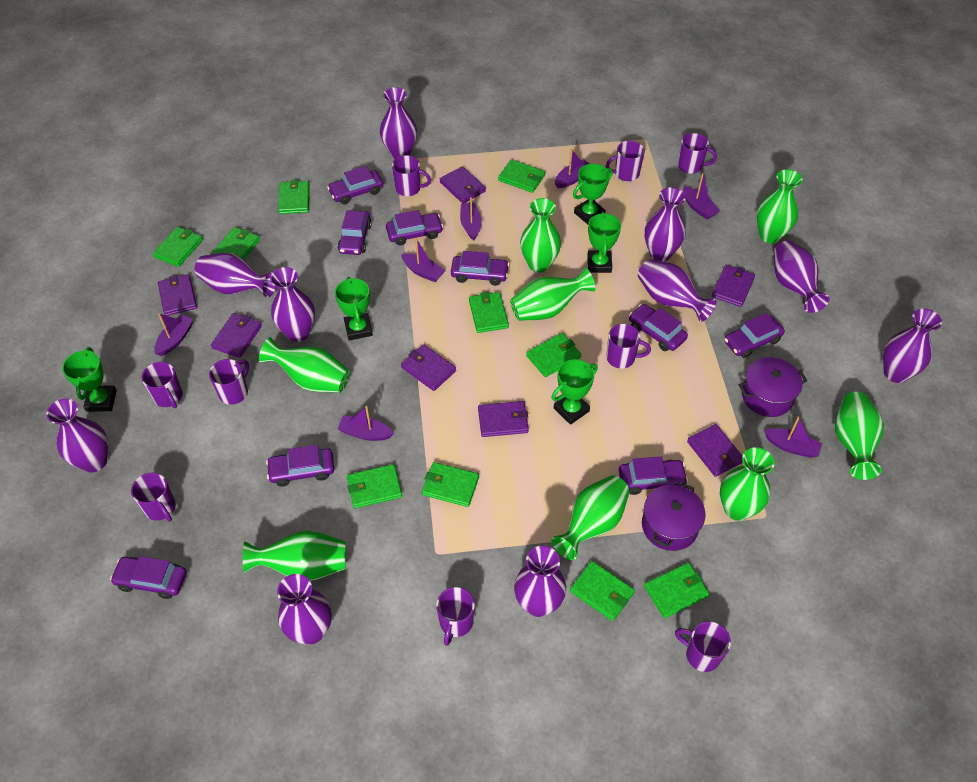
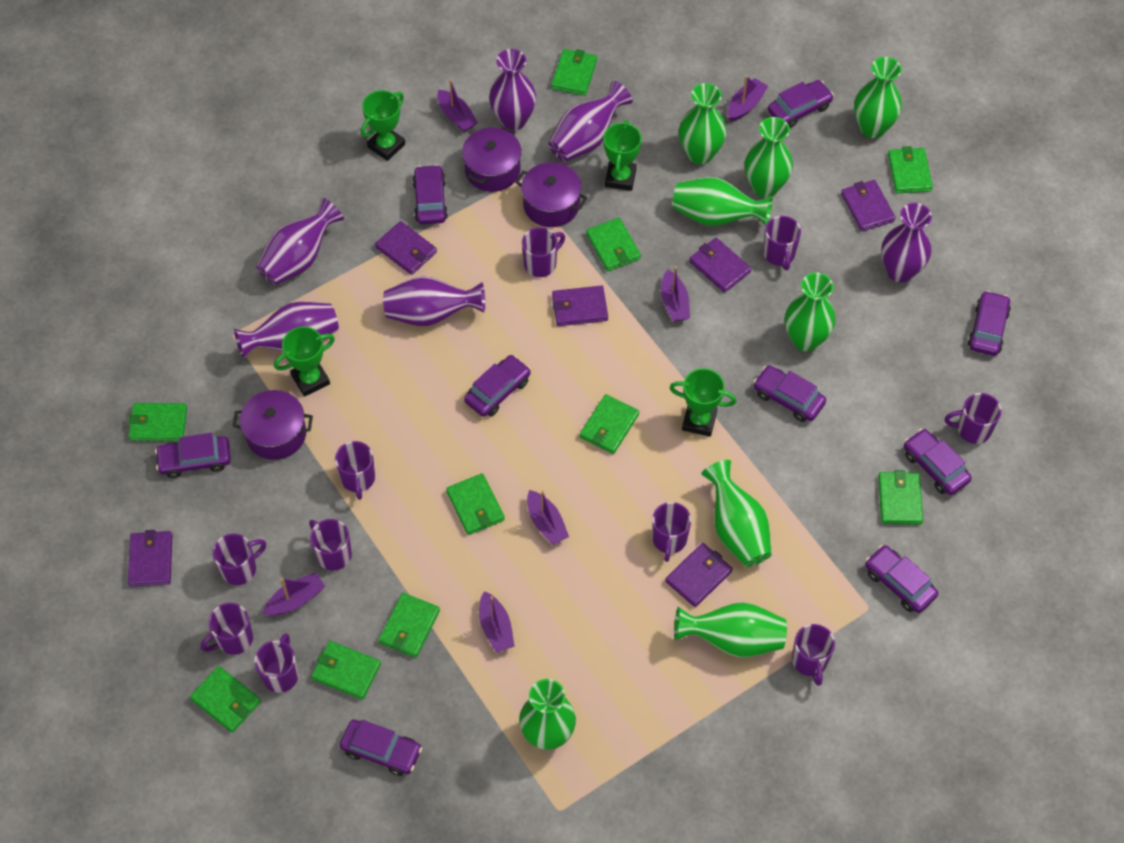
green trophy: [62,347,117,412] [335,277,373,341] [552,359,598,425] [573,164,613,225] [587,212,621,273] = 5 -> [274,326,335,397] [361,90,405,161] [603,120,642,191] [670,368,737,437] = 4
purple boat: [154,313,194,356] [338,406,394,441] [401,238,446,282] [460,197,482,241] [555,149,590,188] [683,173,720,220] [764,416,822,458] = 7 -> [263,572,325,616] [437,79,478,132] [479,591,515,653] [527,490,569,545] [661,266,690,322] [728,76,768,122] = 6
purple mug: [131,473,176,522] [142,362,183,408] [209,359,249,405] [392,155,431,196] [436,587,475,646] [606,141,645,181] [606,324,651,369] [675,621,731,672] [678,133,717,174] = 9 -> [200,603,253,655] [212,534,266,585] [254,633,299,693] [309,519,352,571] [335,441,375,500] [522,227,565,277] [652,502,691,562] [763,216,801,270] [792,624,835,686] [945,393,1002,444] = 10
purple pot: [642,482,705,551] [739,357,807,417] = 2 -> [232,390,313,460] [462,126,522,192] [516,162,587,227] = 3
purple vase: [46,399,108,473] [195,253,276,298] [270,267,315,342] [277,574,332,645] [380,87,417,159] [514,546,566,617] [638,259,716,322] [645,187,686,262] [774,241,830,313] [883,308,942,383] = 10 -> [234,302,339,359] [256,198,344,285] [383,276,485,326] [489,49,536,131] [548,81,633,162] [881,203,932,283] = 6
purple wallet: [158,274,197,316] [211,313,262,358] [401,344,456,391] [440,166,486,204] [478,401,529,437] [687,424,743,477] [712,265,755,307] = 7 -> [128,530,172,587] [375,221,437,275] [552,286,608,326] [665,543,733,607] [689,238,751,293] [841,180,895,231] = 6

